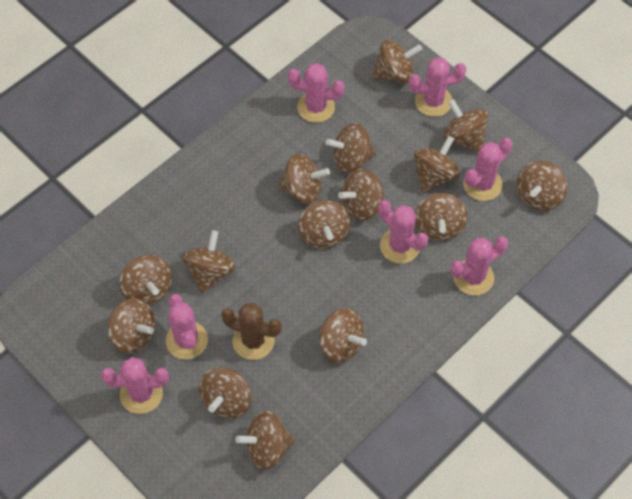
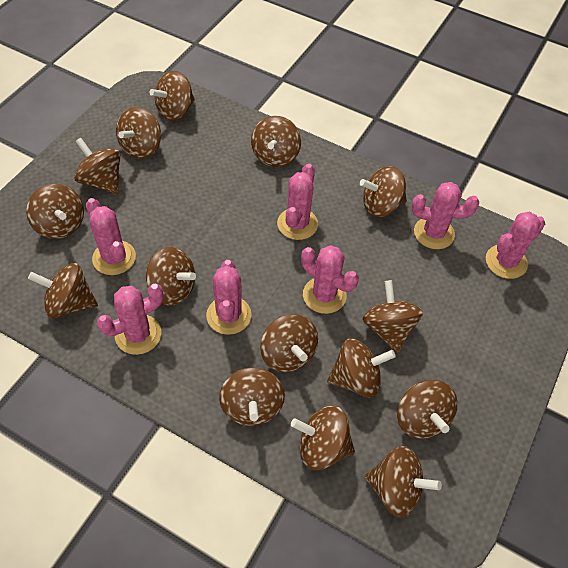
brown cactus: [221,303,282,360] = 1 -> none = 0

